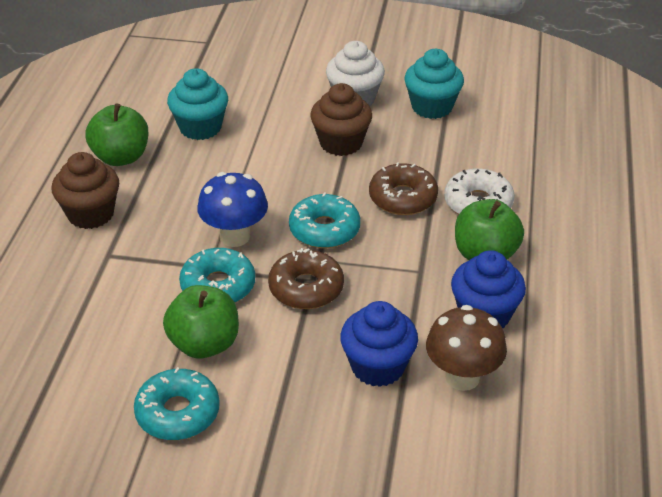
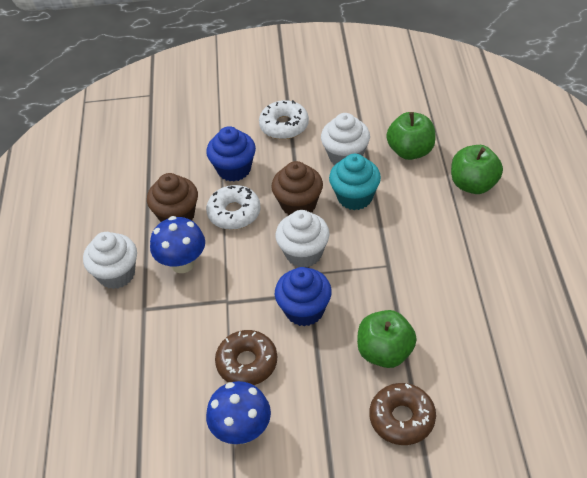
blue mushroom: [197,172,268,247] = 1 -> [150,216,205,273] [206,381,271,444] = 2
brown mushroom: [426,305,507,391] = 1 -> none = 0
turquoise cupcake: [167,68,228,140] [404,49,464,119] = 2 -> [329,154,381,210] = 1
turquoise donut: [134,367,220,440] [179,248,255,303] [289,192,360,248] = 3 -> none = 0
white cupcake: [326,41,385,106] = 1 -> [83,232,137,289] [276,210,330,267] [321,113,370,165] = 3
white donut: [444,169,515,214] = 1 -> [206,185,261,230] [259,100,309,139] = 2

